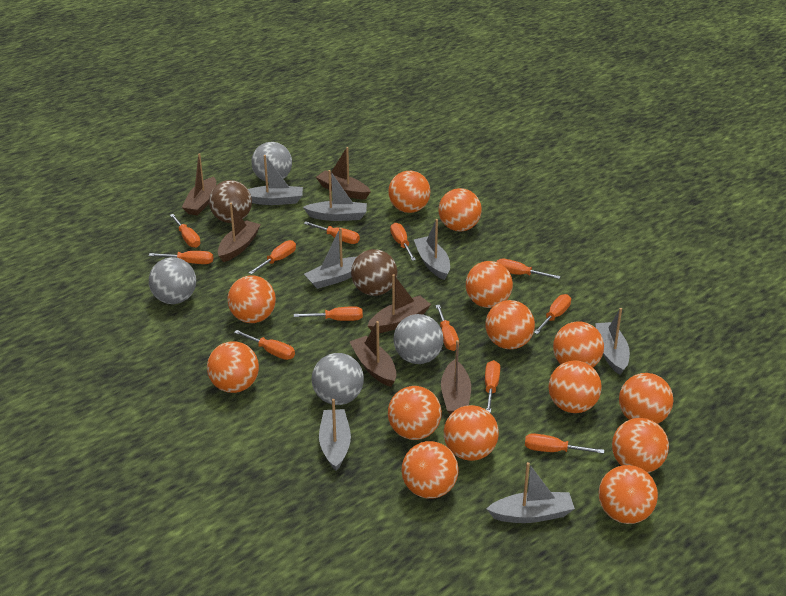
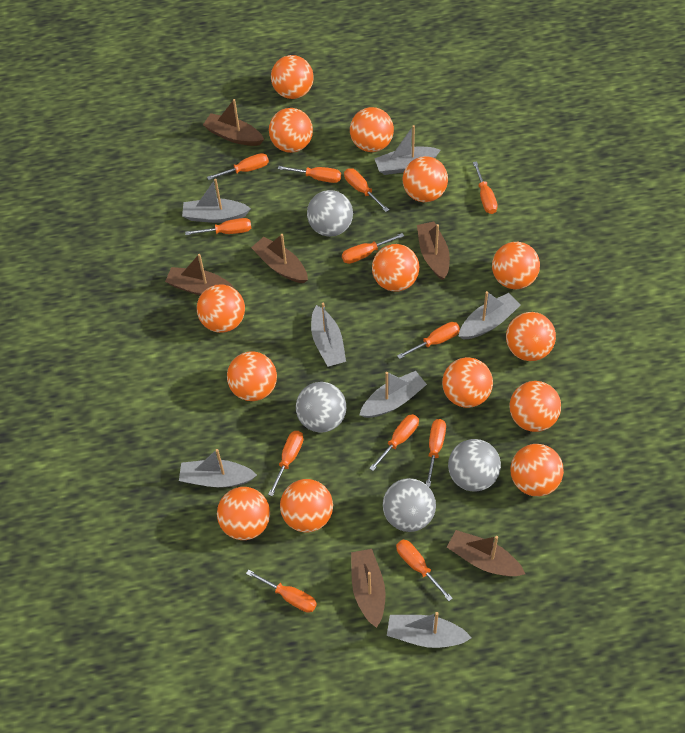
brown ball: [209,180,252,223] [351,249,397,296] = 2 -> none = 0

